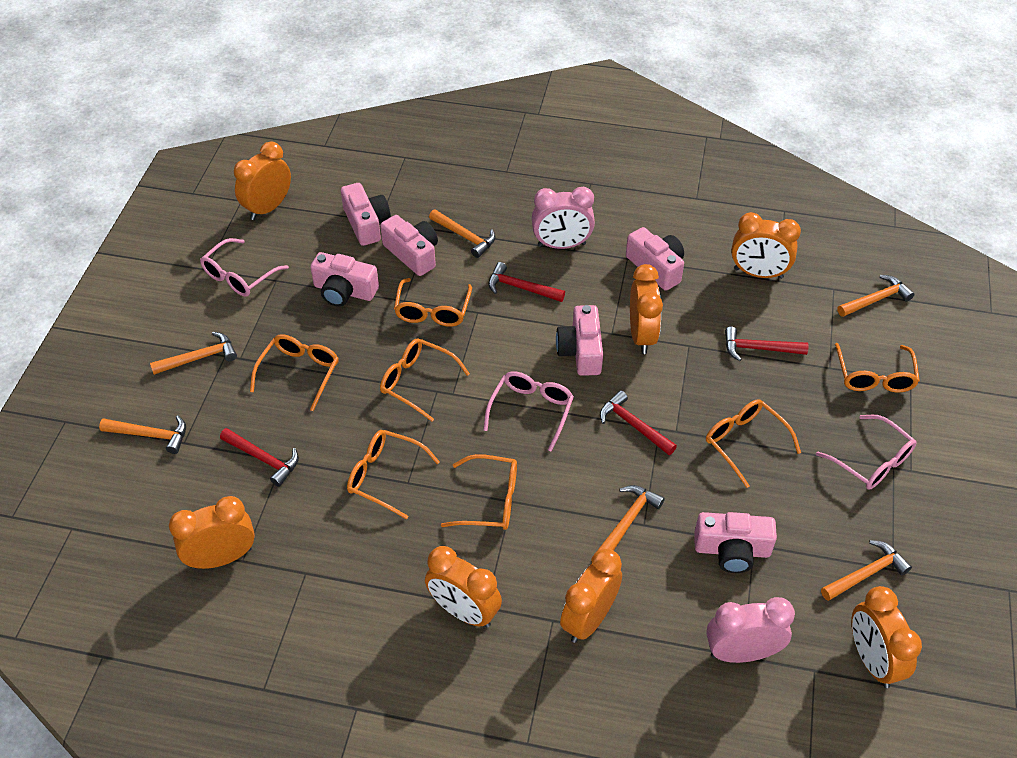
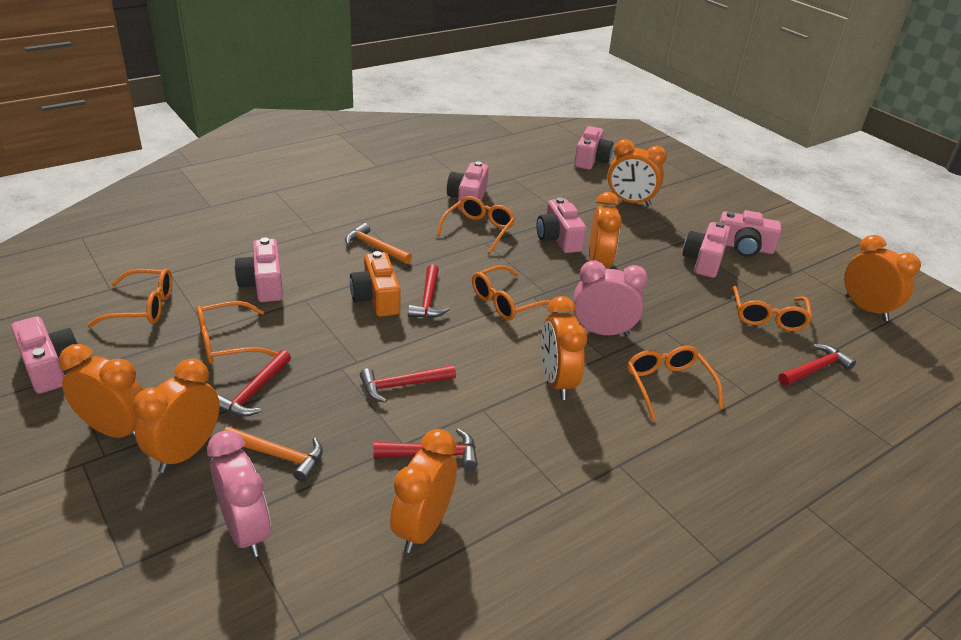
orange camera: none = 0 -> [350,251,401,317] = 1
orange glasses: [250,335,339,411] [347,430,440,519] [380,338,470,421] [394,278,472,327] [441,454,517,530] [706,399,801,488] [835,343,920,393] = 7 -> [87,268,172,327] [196,301,278,364] [436,196,515,254] [472,265,550,320] [627,346,723,420] [732,286,812,331] = 6
orange hammer: [99,415,186,454] [150,332,237,375] [429,209,495,258] [597,485,665,551] [821,540,912,601] [837,275,914,317] = 6 -> [224,427,323,482] [345,223,412,264] = 2
pink camera: [310,252,379,307] [341,183,391,246] [380,215,438,276] [556,305,603,376] [626,227,684,291] [694,512,777,573] = 6 -> [11,316,78,394] [235,237,283,302] [447,161,489,210] [537,197,587,253] [574,126,613,170] [682,222,731,278] [719,210,781,257] = 7
pink glasses: [200,238,289,297] [483,372,574,452] [816,415,917,490] = 3 -> none = 0
red hammer: [220,428,299,487] [488,262,565,302] [600,390,677,455] [725,327,809,361] = 4 -> [218,350,291,417] [360,365,456,403] [373,428,478,470] [408,264,450,318] [778,344,856,386] = 5

